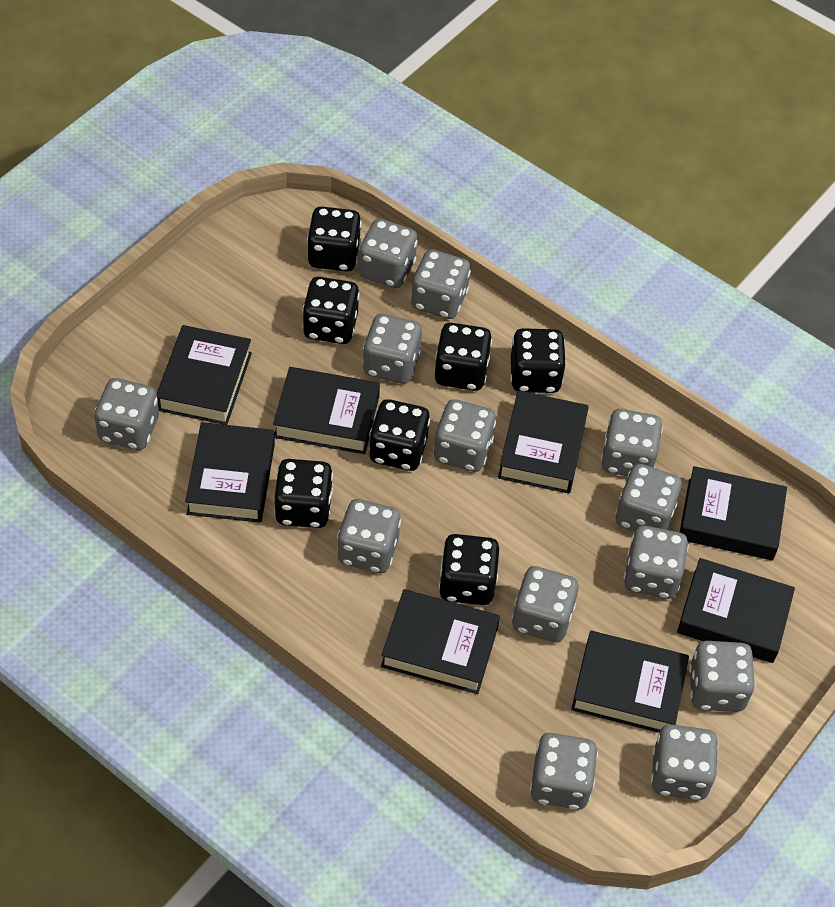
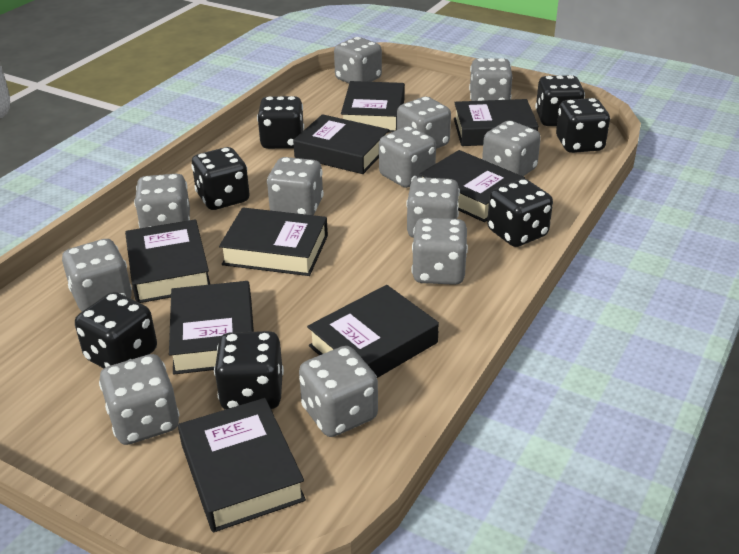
black book: [157,325,252,425] [185,422,275,523] [273,367,380,454] [381,589,500,694] [498,390,589,494] [571,631,689,733] [677,558,795,663] [680,466,787,560] = 8 -> [125,219,210,303] [169,281,254,375] [178,398,306,532] [219,208,328,276] [293,114,389,174] [307,285,439,378] [341,81,405,133] [419,150,525,222] [454,99,538,146] = 9
grey dice: [94,378,159,450] [337,499,401,573] [358,219,418,288] [363,314,422,384] [411,249,471,319] [433,399,496,472] [512,566,579,643] [530,733,598,810] [601,409,663,476] [615,464,682,531] [623,525,689,599] [651,724,719,800] [689,641,755,712] = 13 -> [62,239,132,311] [99,354,179,445] [134,174,190,228] [267,157,324,215] [299,346,378,437] [334,37,382,83] [379,126,436,188] [397,97,451,149] [406,177,460,238] [411,218,468,285] [469,58,513,101] [482,121,541,176] = 12

